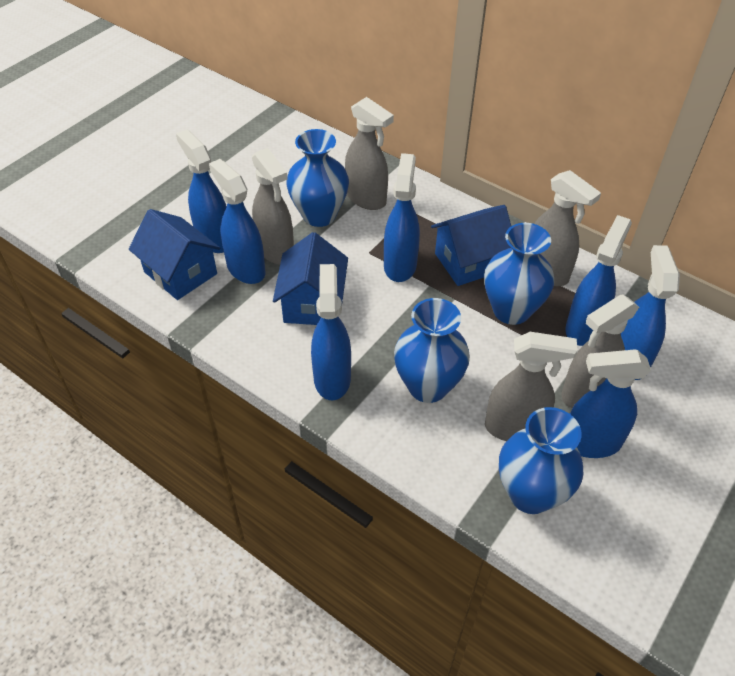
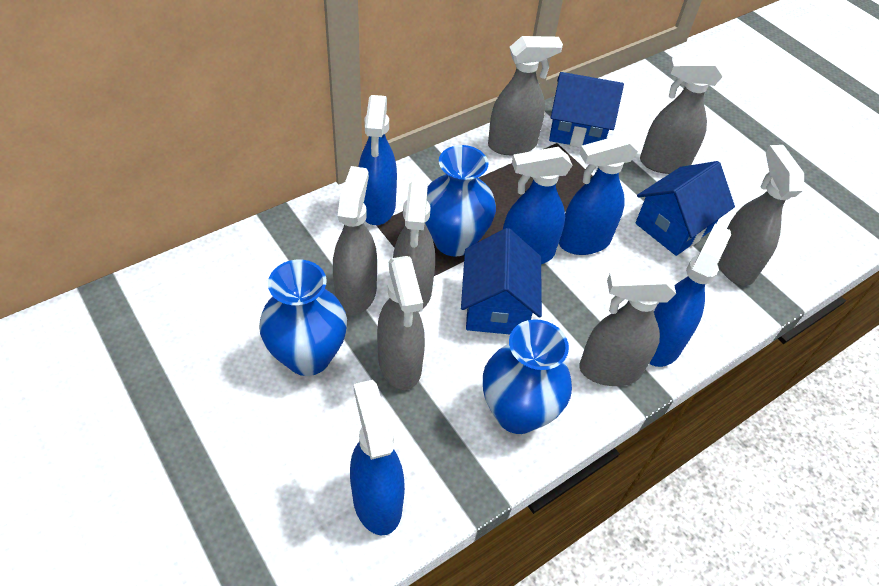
blue spray bottle: [176,129,227,253] [209,159,265,284] [311,264,351,400] [384,153,420,282] [565,215,632,346] [570,349,651,458] [620,245,680,380] = 7 -> [350,380,405,535] [358,95,397,225] [503,147,573,264] [559,134,638,255] [649,224,731,367] = 5
blue vase: [286,129,349,227] [394,298,470,403] [484,223,554,325] [499,407,583,514] = 4 -> [259,260,347,376] [425,145,496,257] [483,319,572,434] = 3
grey spray bottle: [252,148,294,265] [345,97,394,210] [485,332,578,441] [534,170,601,286] [561,295,639,408] = 5 -> [333,166,377,316] [377,256,425,390] [393,182,435,312] [488,36,563,155] [579,270,676,386] [640,58,723,174] [718,145,804,286] = 7

